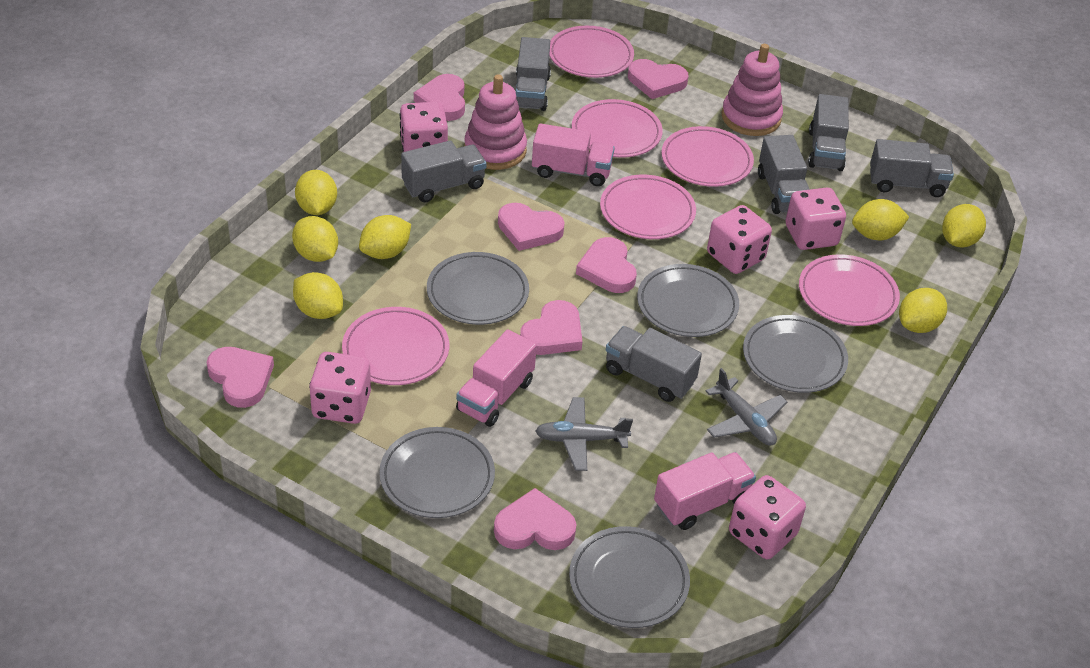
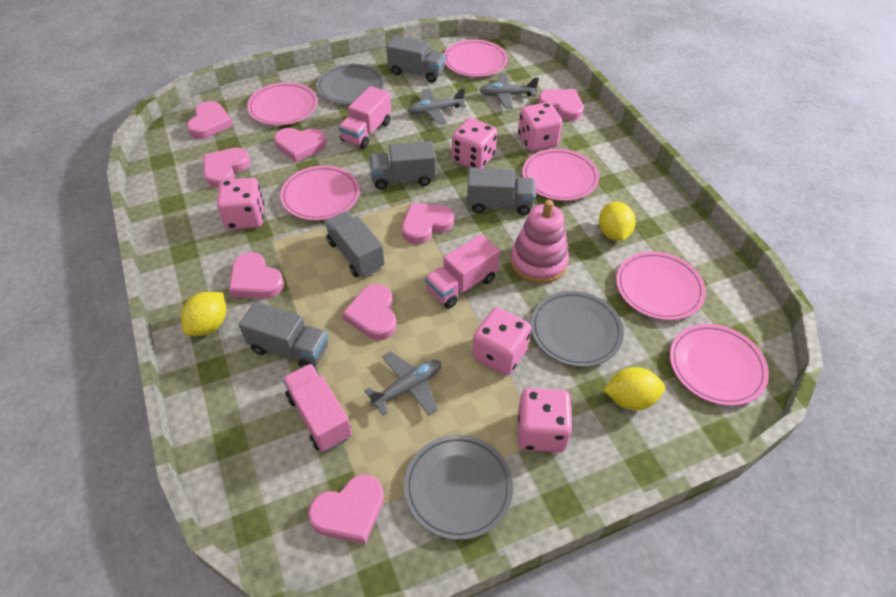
grey plane: [535,397,633,471] [706,368,787,446] = 2 -> [365,351,441,415] [407,88,466,125] [479,73,539,109] = 3
grey plate: [379,427,495,518] [427,252,529,325] [569,526,690,628] [637,264,739,337] [743,315,848,393] = 5 -> [316,64,384,104] [404,435,513,540] [531,291,624,367] = 3
grey truck: [401,140,487,203] [516,37,551,111] [606,326,702,402] [758,135,810,214] [808,94,849,171] [870,139,954,197] = 6 -> [239,302,328,368] [325,211,385,277] [369,141,436,190] [386,35,446,83] [467,168,535,215] = 5
pink heart: [207,347,274,408] [414,74,465,121] [494,488,576,550] [498,203,565,251] [520,300,583,355] [576,237,637,293] [628,59,688,99] = 7 -> [187,101,233,139] [203,148,250,188] [229,252,284,299] [274,128,326,162] [308,474,384,544] [342,284,396,340] [402,203,454,244] [538,89,584,121] = 8
pink stacking toy: [464,74,527,170] [722,44,783,136] = 2 -> [510,200,569,284] = 1
yellow lemon: [292,216,338,262] [293,272,343,319] [295,170,337,215] [359,215,411,259] [852,199,909,240] [899,288,947,333] [942,204,986,248] = 7 -> [181,292,226,336] [599,202,636,241] [603,367,665,410] = 3

